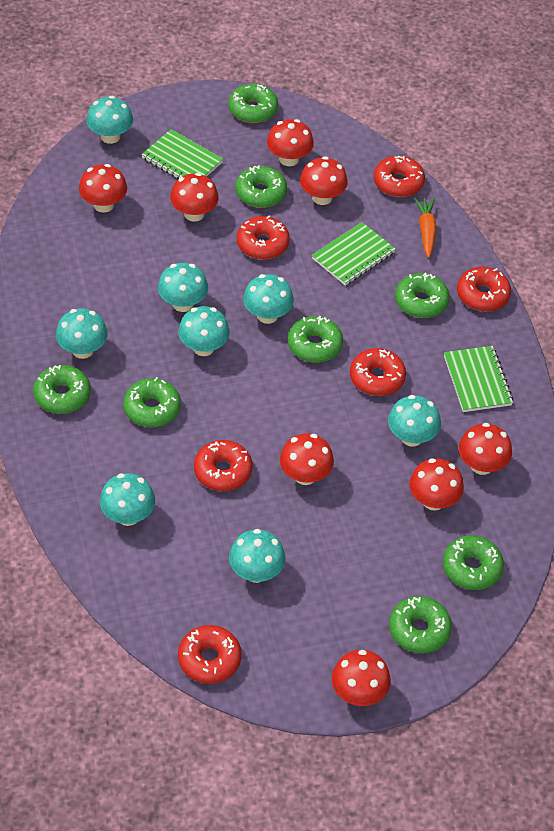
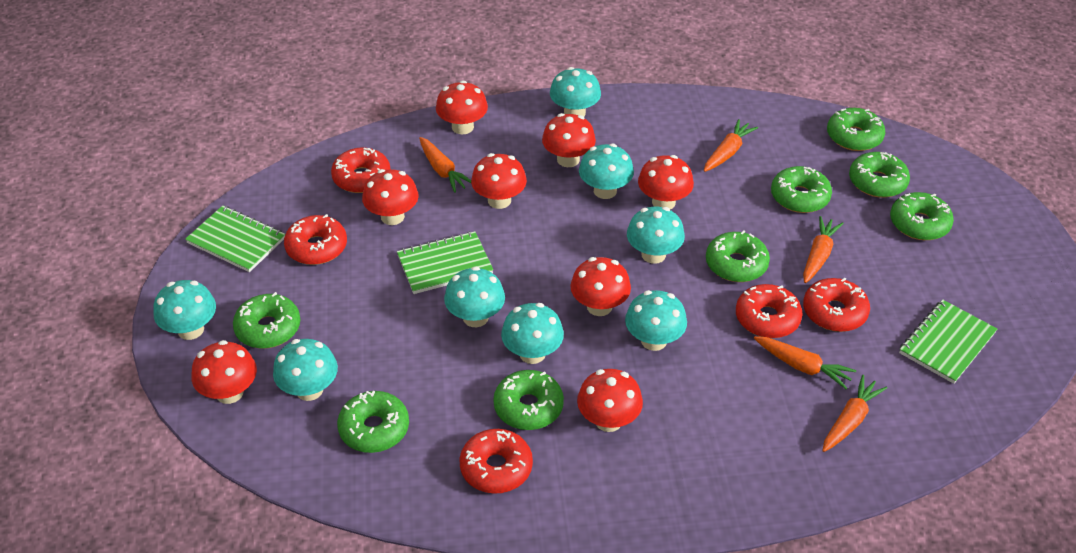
orange carrot: [414,198,437,258] = 1 -> [419,137,471,193] [704,119,758,172] [754,336,856,389] [803,216,844,283] [822,375,887,452] = 5
red donut: [178,625,241,684] [194,440,253,491] [237,216,290,260] [350,348,406,396] [374,156,425,197] [457,267,511,311] = 6 -> [284,214,347,265] [331,148,391,193] [460,429,533,494] [736,284,802,338] [803,278,870,332] = 5

